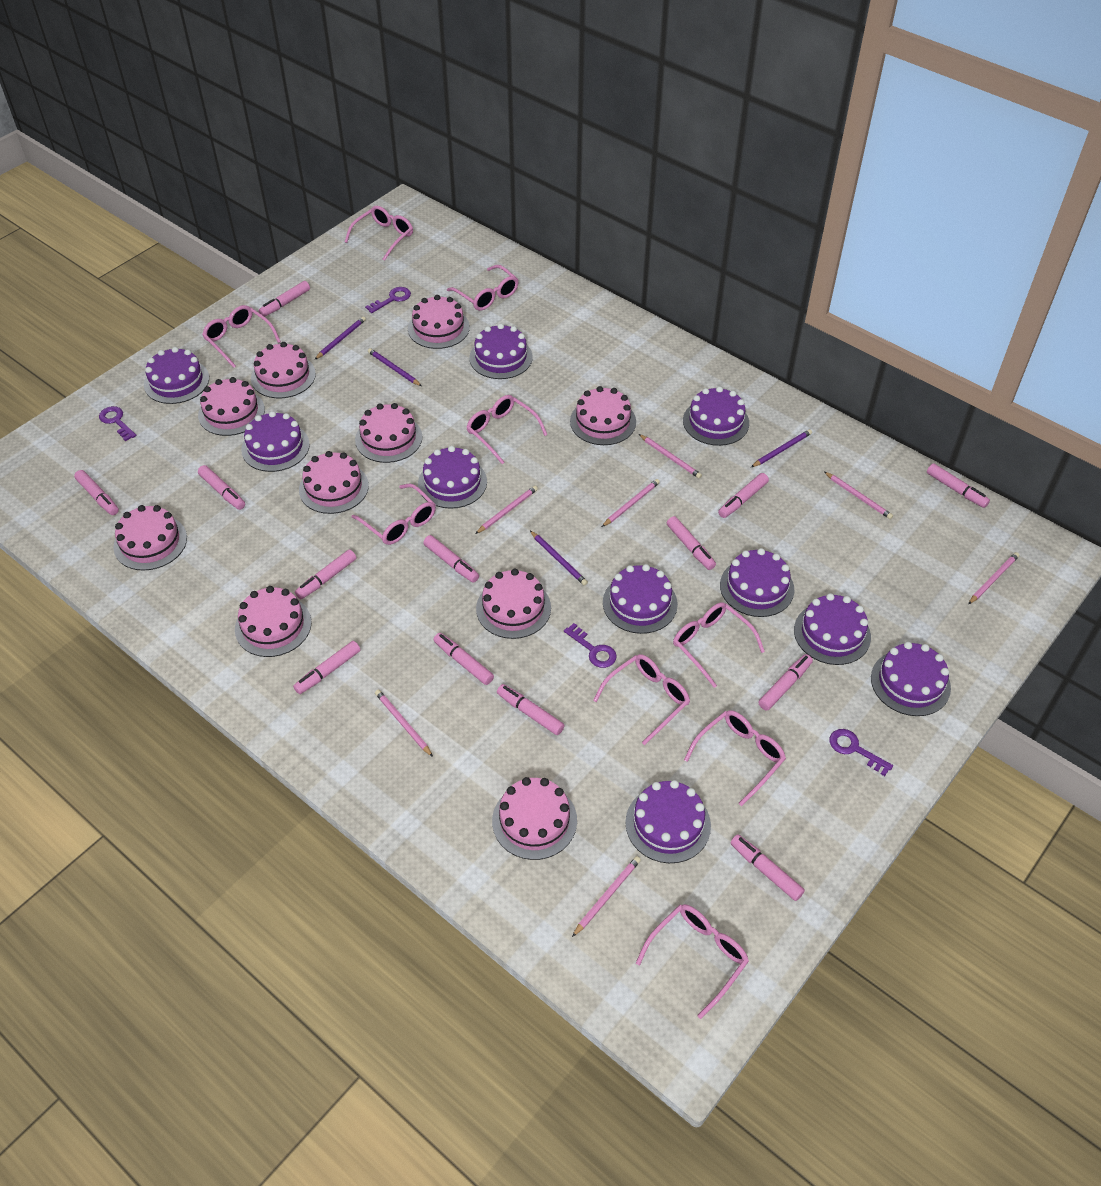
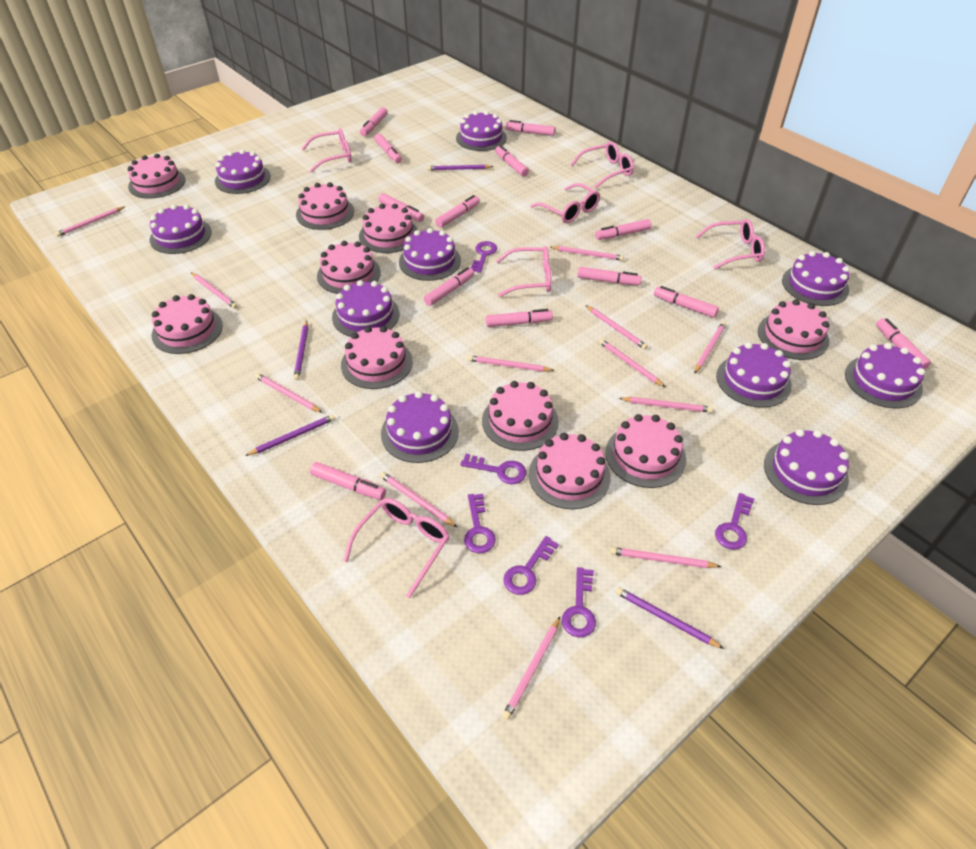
pink glasses: [202,305,281,368] [345,206,413,261] [352,484,436,545] [447,265,519,311] [466,395,547,464] [593,654,690,745] [636,904,749,1019] [673,602,765,688] [684,710,786,806] = 9 -> [301,128,352,173] [343,498,450,598] [496,246,551,297] [530,183,600,223] [570,142,634,188] [696,219,765,270] = 6
pink pencil: [375,690,433,757] [475,486,538,534] [572,856,641,937] [602,479,660,527] [639,434,702,479] [824,472,893,519] [968,552,1019,604] = 7 -> [55,207,125,237] [191,273,238,309] [255,373,323,413] [380,472,457,527] [468,355,555,372] [502,617,560,720] [550,246,624,261] [585,305,648,350] [599,339,665,387] [610,547,721,568] [619,397,713,413] [694,322,726,374] = 12
purple key: [99,406,137,441] [365,287,411,313] [564,623,617,668] [829,729,893,776] = 4 -> [460,454,526,484] [464,494,496,553] [471,241,497,273] [503,536,559,595] [562,567,596,637] [715,493,754,550] = 6

